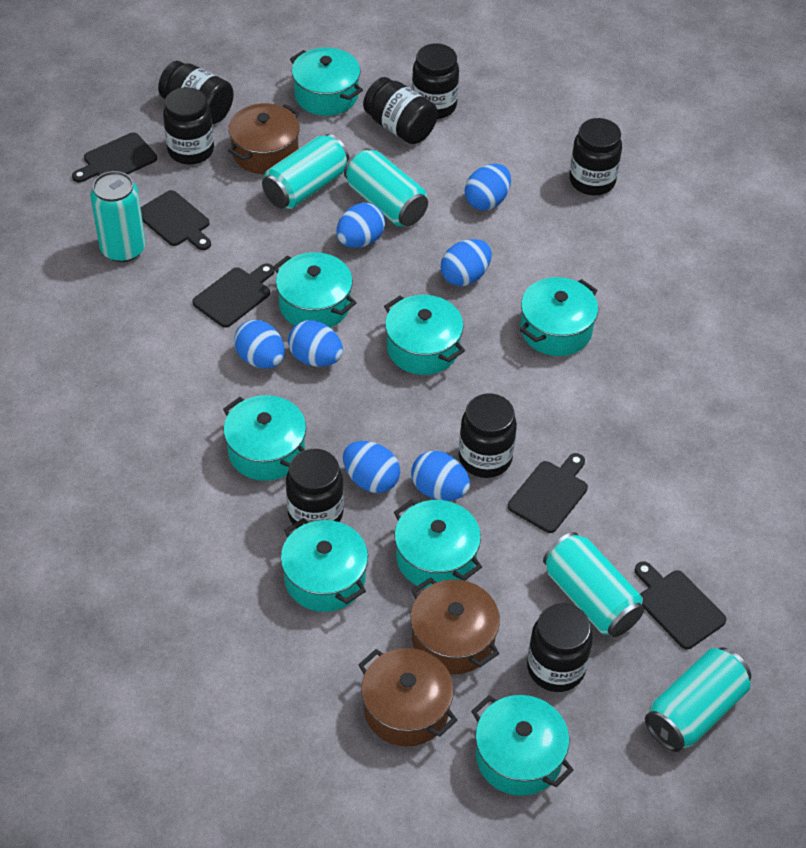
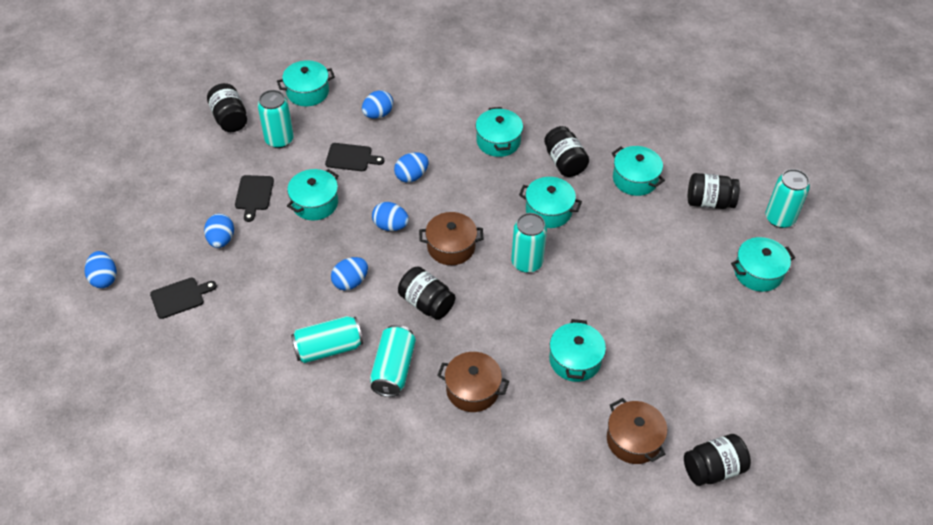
black cutting board: [72,132,157,182] [141,190,211,250] [192,263,275,328] [508,453,588,533] [635,561,727,649] = 5 -> [150,277,217,319] [235,175,274,222] [325,143,384,171] = 3
black jar: [158,61,234,124] [163,87,214,165] [286,449,344,528] [363,77,438,144] [412,43,459,119] [459,394,517,478] [527,603,593,692] [569,118,622,196] = 8 -> [207,83,247,132] [398,266,455,320] [544,126,589,177] [684,434,751,486] [688,173,740,209] = 5
blue egg: [234,320,285,368] [288,320,343,367] [336,203,385,248] [343,441,400,493] [411,451,470,501] [441,239,492,286] [465,164,511,211] = 7 -> [85,251,117,288] [204,214,234,248] [331,257,368,291] [362,90,393,119] [372,202,409,231] [394,152,429,183] = 6
turquoise pot: [223,395,306,481] [273,252,356,328] [281,518,368,612] [290,47,363,116] [384,295,465,375] [394,499,482,589] [471,695,574,796] [520,277,598,356] = 8 -> [277,60,335,106] [287,169,339,220] [476,107,523,157] [519,177,582,228] [549,319,606,382] [612,146,665,196] [731,237,795,292] = 7

